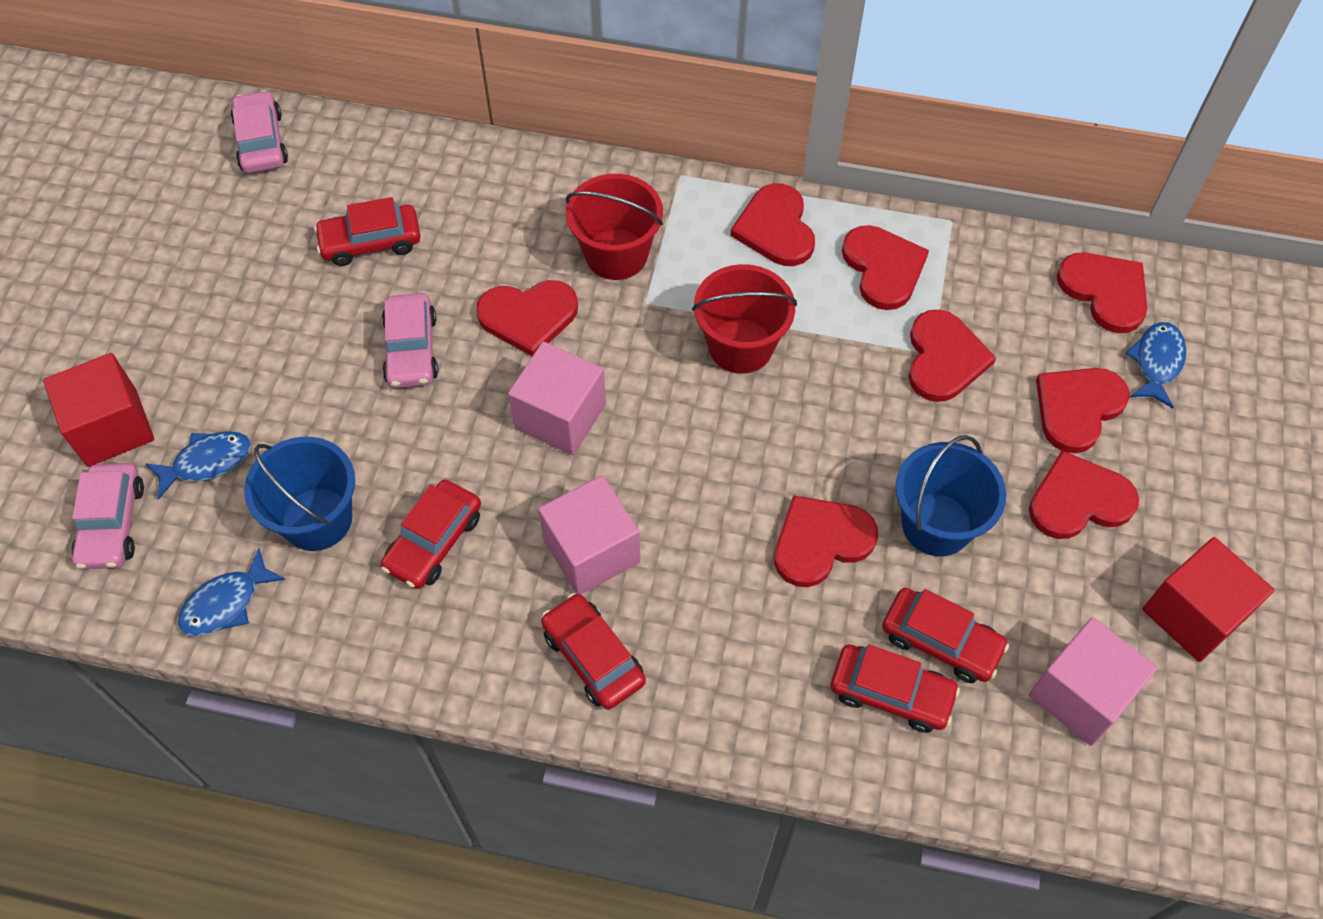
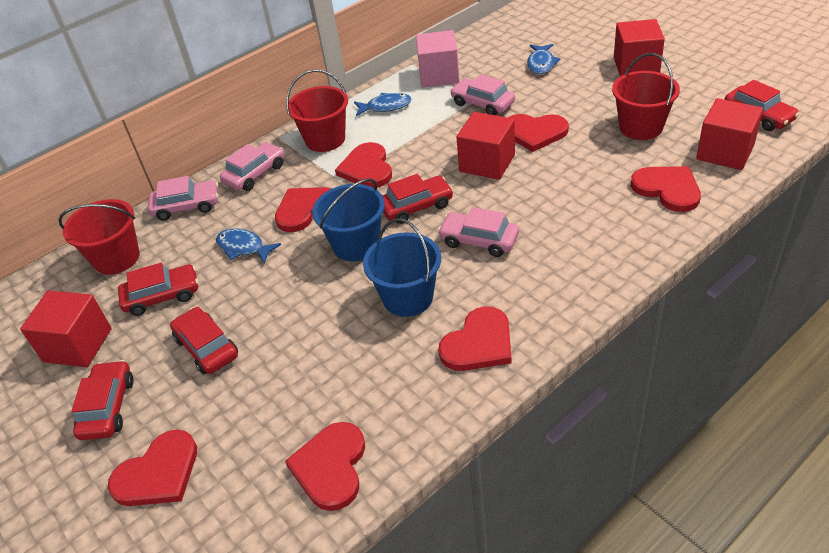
pink car: [72,463,144,569] [231,90,288,173] [382,293,438,388] = 3 -> [148,176,218,221] [220,142,285,191] [438,207,519,257] [450,74,515,115] = 4
pink cube: [508,342,606,455] [538,475,640,594] [1029,617,1158,746] = 3 -> [416,30,460,87] = 1
red bucket: [566,174,663,280] [692,264,797,374] = 2 -> [59,199,140,275] [286,70,348,152] [612,53,680,140] = 3
red cube: [43,353,154,467] [1142,537,1274,662] = 2 -> [20,290,112,367] [457,112,515,180] [614,19,665,76] [696,98,763,170] = 4
red heart: [476,280,578,356] [730,184,815,266] [774,495,878,587] [842,225,929,310] [908,310,996,402] [1029,451,1139,539] [1036,368,1129,453] [1057,253,1147,333] = 8 -> [108,430,197,506] [275,187,332,232] [285,422,365,511] [335,142,392,188] [438,306,512,371] [508,114,569,152] [631,166,701,212] = 7

